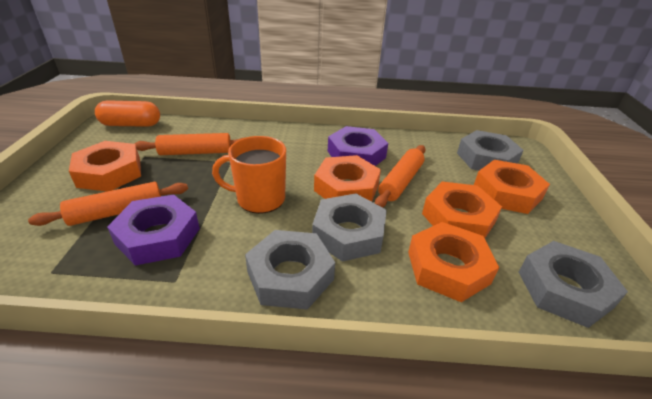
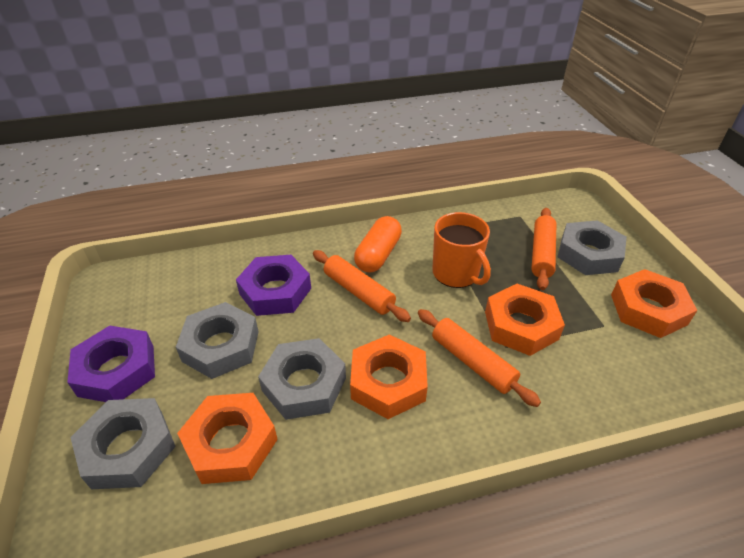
orange nut: [69,141,141,191] [314,155,381,202] [408,222,499,302] [422,182,502,238] [474,160,550,214] = 5 -> [177,393,278,484] [350,334,428,419] [485,284,565,356] [611,269,697,338] = 4

